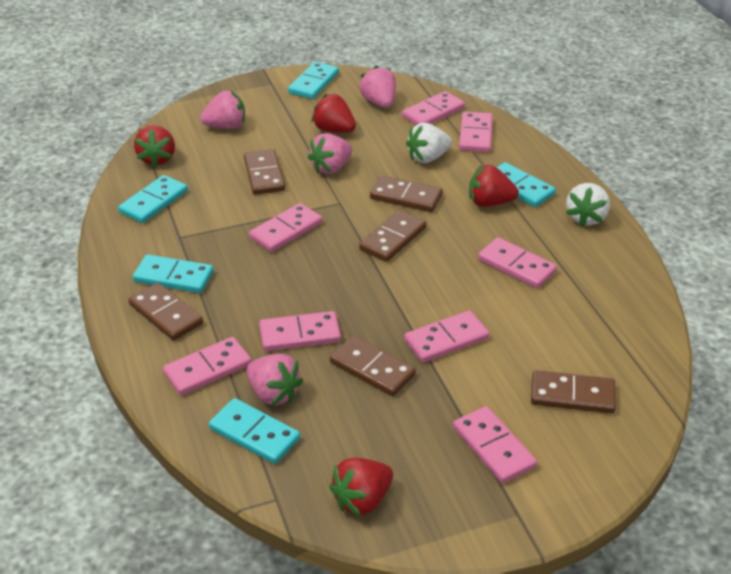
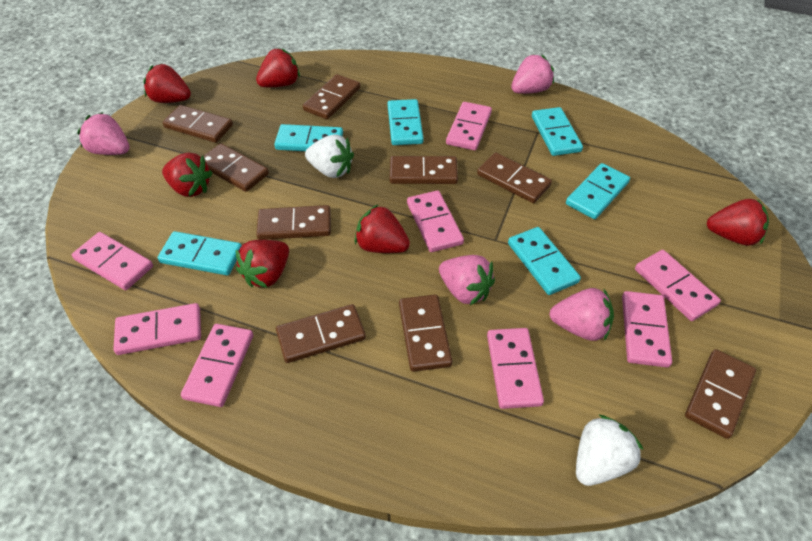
brown domino: [129,282,203,341] [244,149,285,195] [330,336,416,396] [359,210,426,262] [370,176,443,212] [531,370,616,414] = 6 -> [163,105,233,143] [204,143,269,192] [256,205,331,240] [276,304,366,363] [303,74,360,119] [390,156,458,184] [399,295,452,372] [477,153,552,203] [685,349,756,439] = 9
red strawberry: [134,125,175,167] [312,94,356,133] [329,458,393,517] [469,165,519,207] = 4 -> [143,64,191,103] [162,152,212,197] [236,240,289,288] [256,48,300,87] [355,205,410,253] [707,199,769,246] = 6
turquoise domino: [118,175,188,223] [133,254,214,293] [209,398,300,464] [288,62,339,99] [496,162,556,207] = 5 -> [158,231,242,275] [274,124,343,151] [388,99,424,145] [508,227,581,295] [532,107,583,156] [566,163,630,219] = 6

